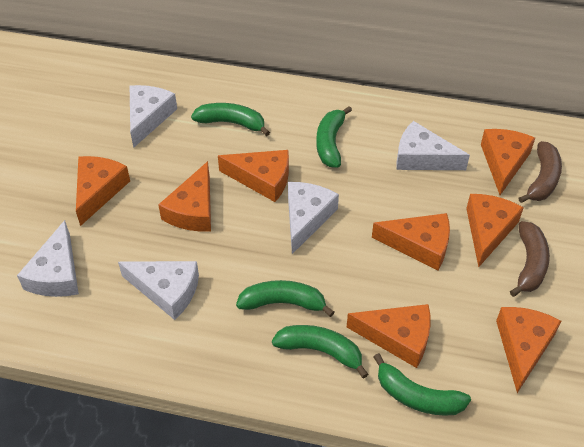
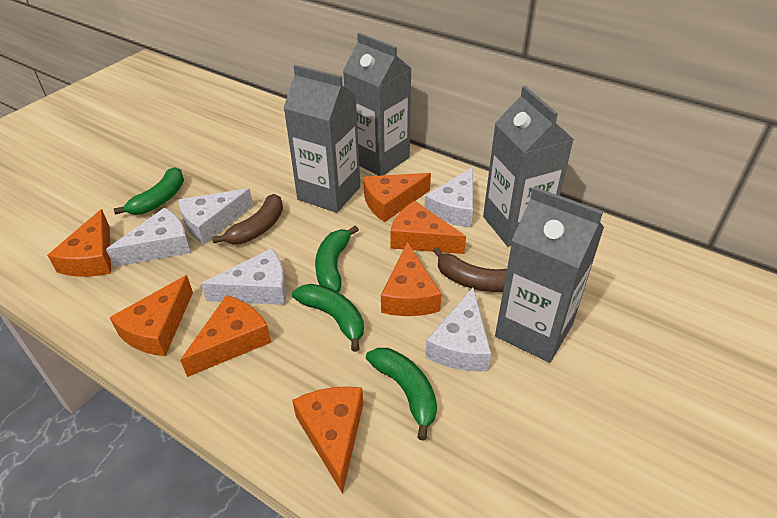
green banana: [191,103,270,136] [236,280,334,317] [272,325,368,379] [316,106,352,168] [374,353,471,416] = 5 -> [114,167,184,215] [292,284,364,352] [315,225,359,292] [366,348,437,441] = 4
grey carton: none = 0 -> [284,65,360,213] [343,33,412,176] [483,86,574,247] [495,187,604,363] = 4
orange cheese: [76,156,130,226] [158,161,211,232] [218,150,289,202] [347,304,431,368] [372,213,450,270] [466,194,524,267] [481,129,535,195] [496,307,561,393] = 8 -> [47,209,111,277] [109,275,193,356] [180,295,271,377] [292,387,363,494] [363,173,431,222] [381,242,441,316] [390,201,466,254] = 7

